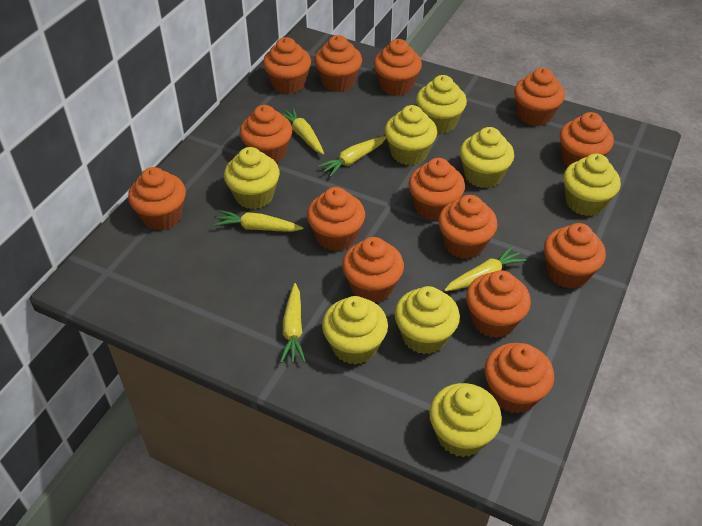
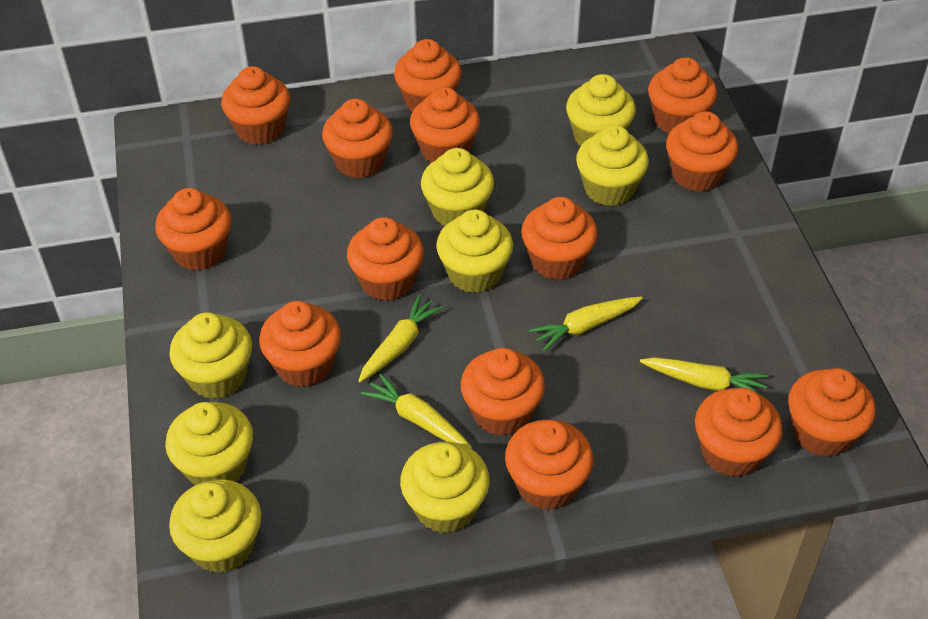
yellow carrot: [214,210,303,232] [280,107,324,154] [280,283,306,363] [318,136,386,177] [444,246,526,291] = 5 -> [358,295,443,382] [361,374,472,449] [529,297,643,351] [640,357,769,398] = 4

